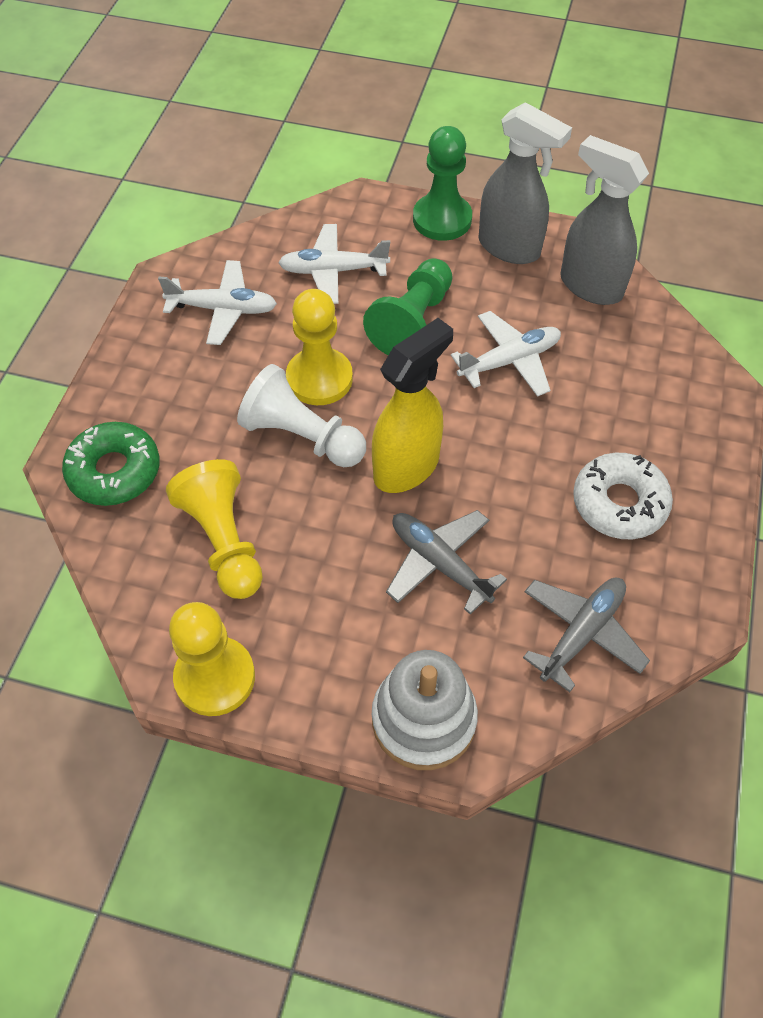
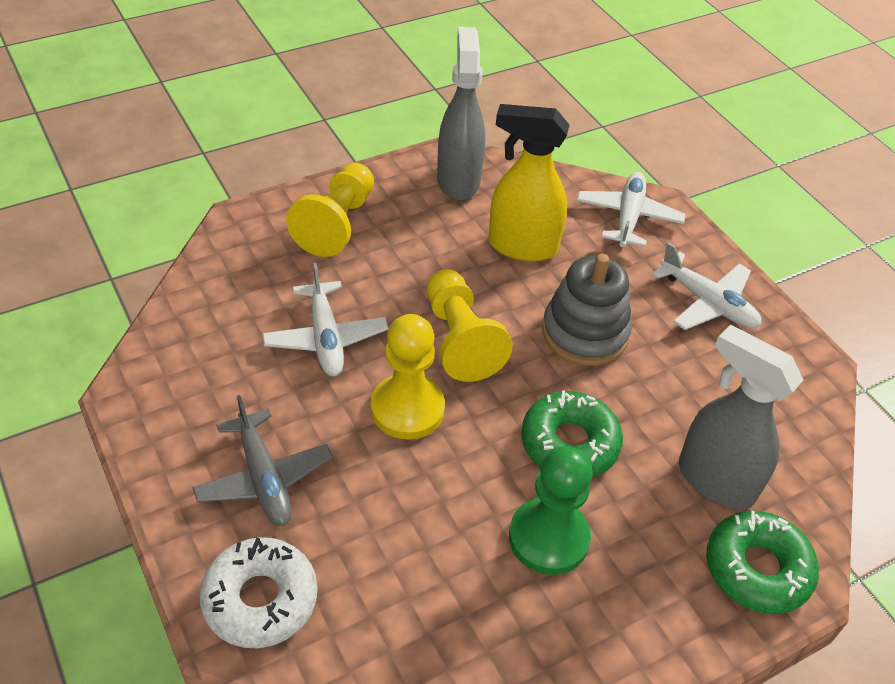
green donut: [62,422,160,506] = 1 -> [521,390,623,477] [706,511,819,614] = 2
green pawn: [363,258,452,355] [413,126,472,241] = 2 -> [509,446,593,575] = 1
grey plane: [386,510,507,615] [523,578,650,692] = 2 -> [192,395,333,526] = 1
grey stacking toy: none = 0 -> [542,254,632,366] = 1
white pawn: [237,364,366,467] = 1 -> none = 0
white stacking toy: [372,650,478,770] = 1 -> none = 0

